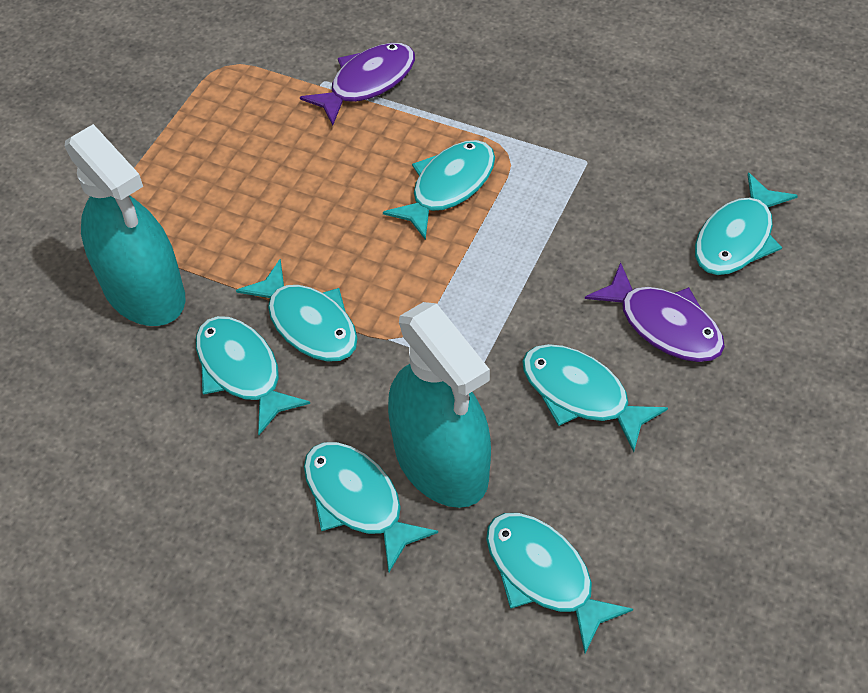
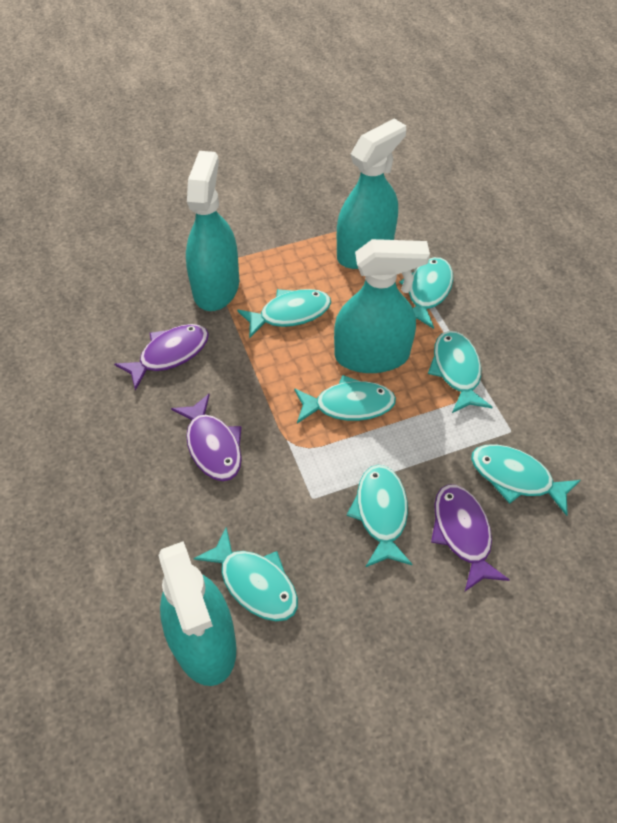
purple fish: [300,43,415,126] [585,262,725,362] = 2 -> [114,324,209,391] [171,394,242,481] [431,485,509,591] = 3
turquoise spray bottle: [64,124,185,326] [388,302,491,508] = 2 -> [158,541,236,686] [186,151,239,311] [334,239,430,373] [337,118,406,269] = 4

